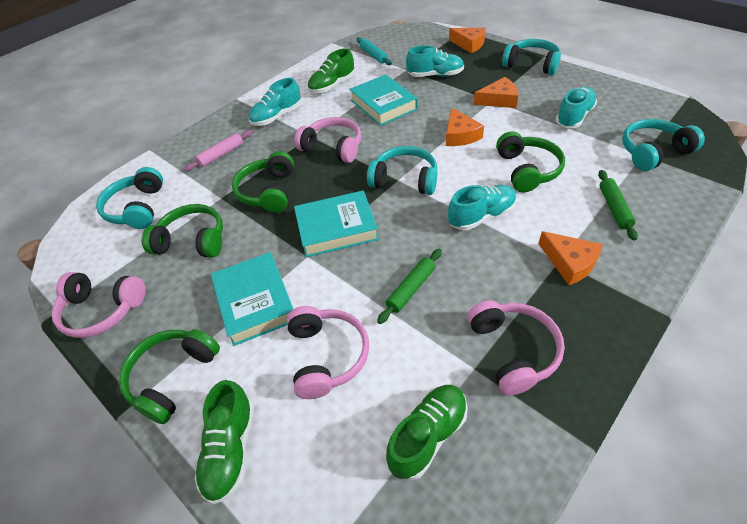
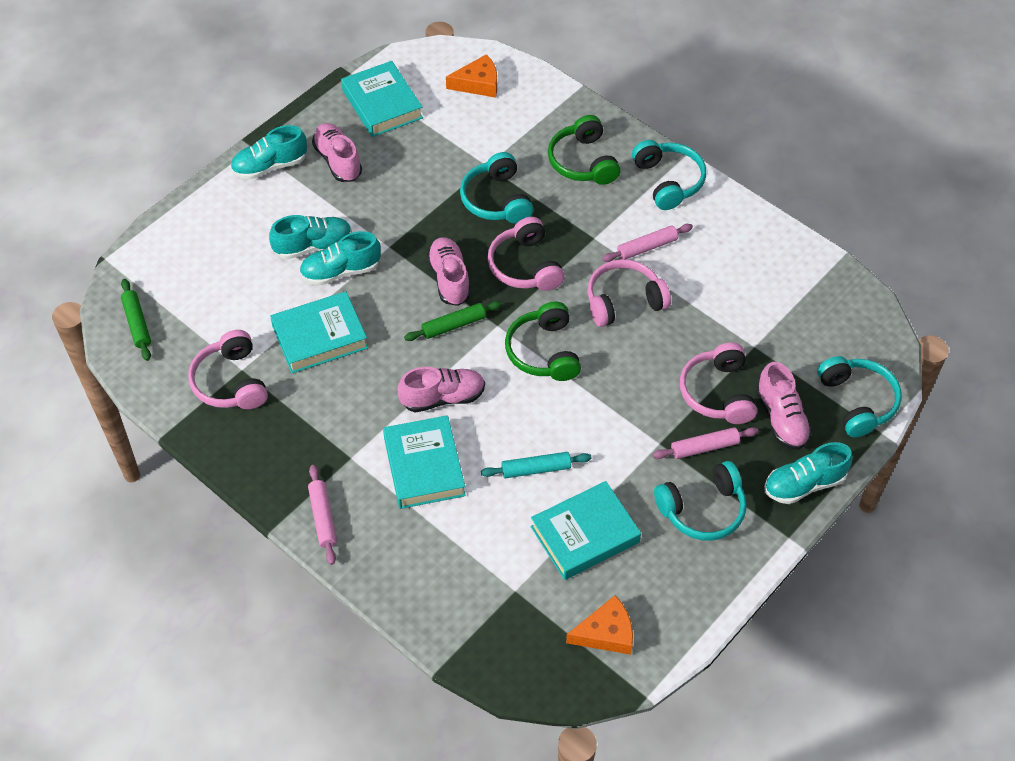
green headphones: [119,329,220,424] [142,204,223,258] [232,151,294,213] [496,131,565,192] = 4 -> [505,302,581,381] [548,115,621,185] = 2
green shoe: [195,380,254,504] [308,49,355,93] [386,385,468,480] = 3 -> none = 0
orange cheese: [446,107,484,146] [449,28,486,53] [474,77,518,108] [538,231,603,285] = 4 -> [446,54,497,98] [566,595,633,655] = 2
pink rolling pin: [184,130,253,171] = 1 -> [308,465,337,565] [602,224,693,262] [653,427,758,459] = 3
pink shoe: none = 0 -> [312,123,362,182] [398,367,485,412] [427,237,471,306] [756,362,812,450] = 4
turquoise book: [211,252,293,346] [294,190,379,257] [349,74,418,126] = 3 -> [270,291,368,373] [341,61,423,137] [383,415,466,509] [531,481,641,580] = 4

